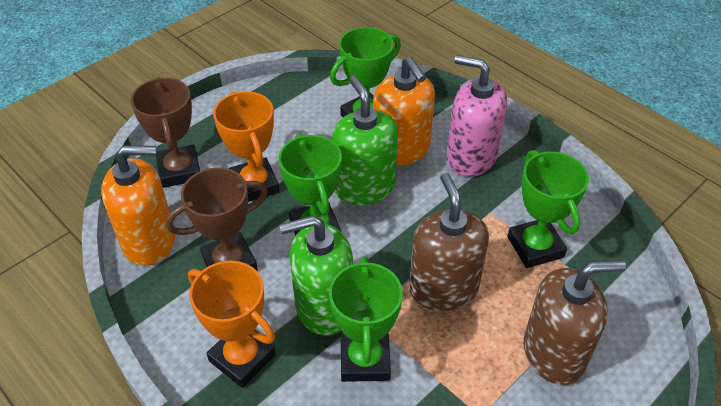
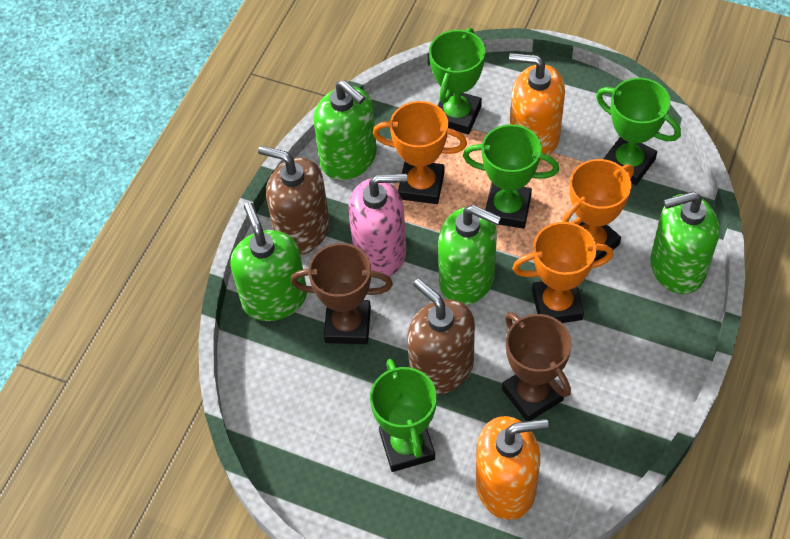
green soap dispenser: [279,215,353,336] [332,76,398,205] = 2 -> [230,202,307,321] [313,80,377,180] [438,205,501,305] [650,191,720,294] = 4
orange trophy: [188,261,276,388] [213,91,280,202] = 2 -> [373,101,467,204] [512,222,613,323] [562,159,634,261] = 3

